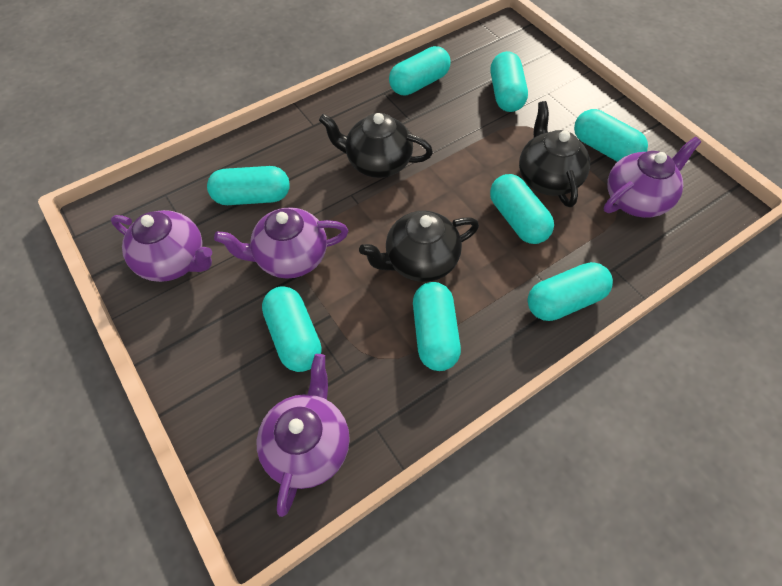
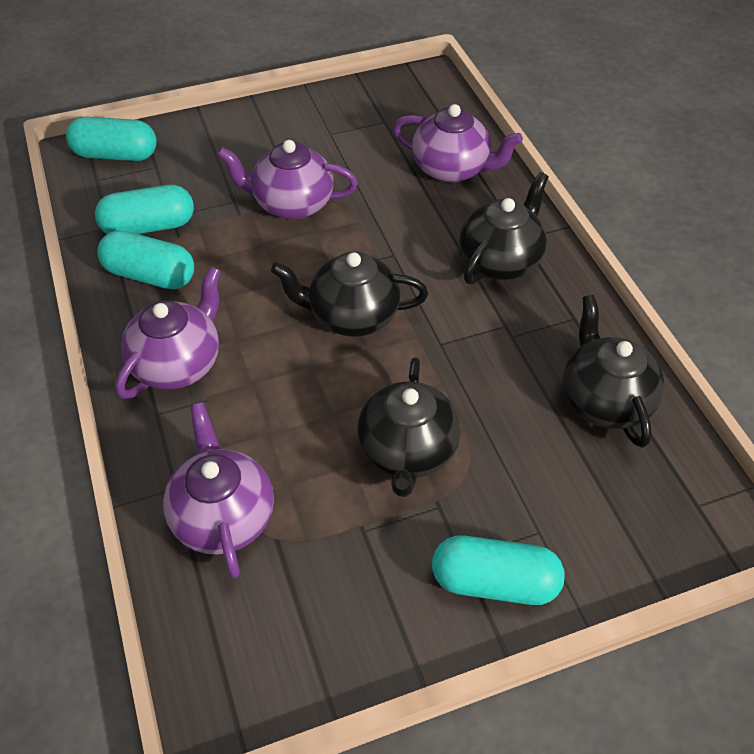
black teapot: [319,113,433,178] [359,211,479,282] [519,101,590,207] = 3 -> [271,251,428,337] [357,357,461,497] [459,172,549,284] [563,295,665,448] = 4
turquoise capsule: [207,166,290,205] [262,286,322,372] [389,46,450,96] [413,282,461,371] [490,174,554,244] [491,51,528,112] [527,262,613,321] [574,109,648,162] = 8 -> [66,117,157,161] [95,185,194,234] [97,230,194,289] [432,535,565,605] = 4

